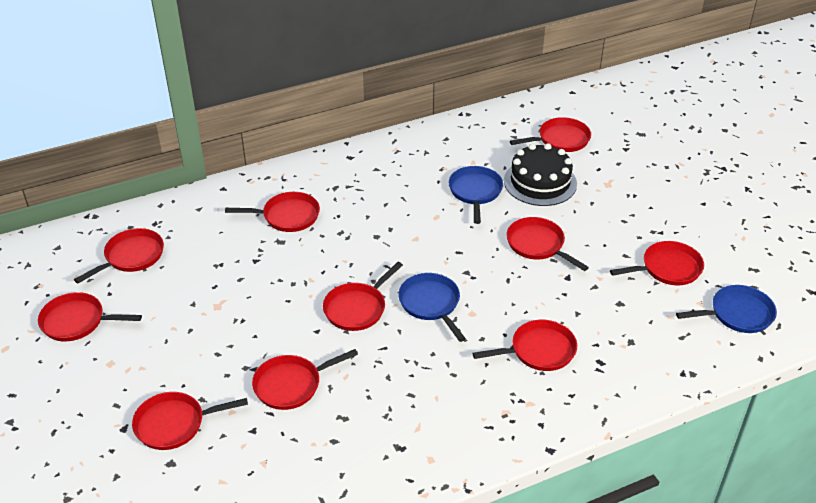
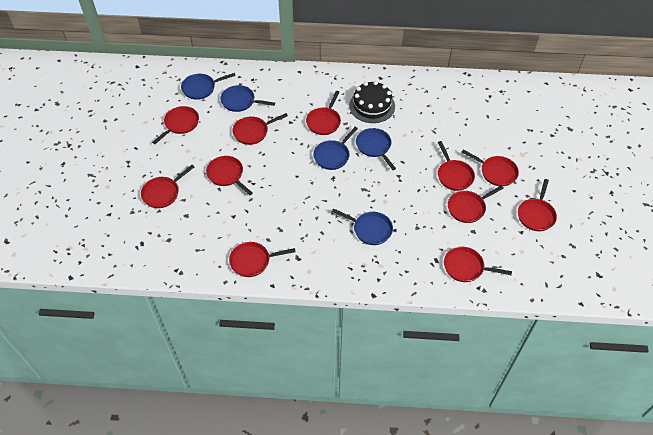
blue pan: [398,273,466,342] [448,166,503,224] [676,285,777,333] = 3 -> [181,73,236,100] [220,85,275,112] [313,127,358,170] [332,208,393,245] [356,128,396,170] = 5
red pan: [38,292,142,341] [74,228,164,283] [132,392,248,450] [225,192,320,232] [252,349,358,410] [323,262,403,331] [472,320,577,371] [507,217,589,271] [510,117,591,152] [610,241,704,285] = 10 -> [141,165,194,208] [152,106,199,144] [206,156,253,195] [229,242,296,277] [232,113,288,145] [306,91,341,135] [438,141,475,191] [444,247,512,282] [448,185,504,223] [461,149,519,186] [518,179,557,231] = 11

